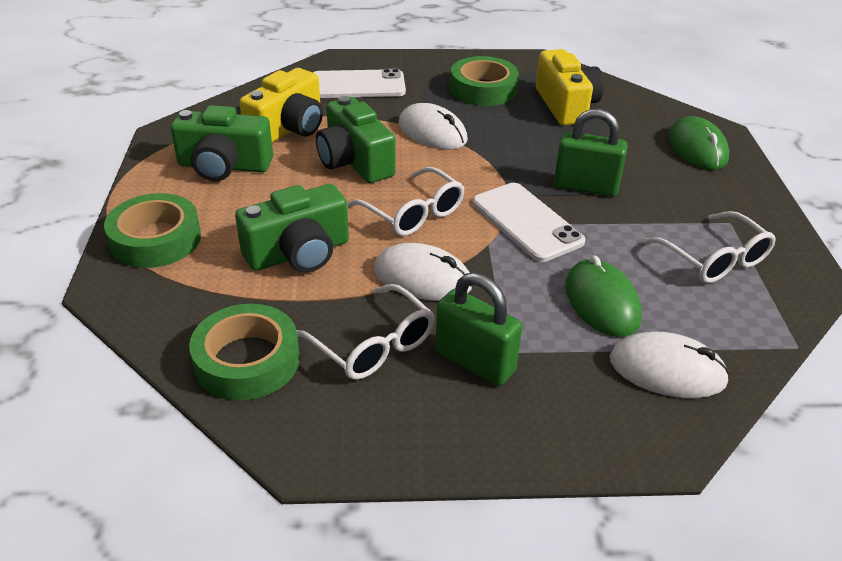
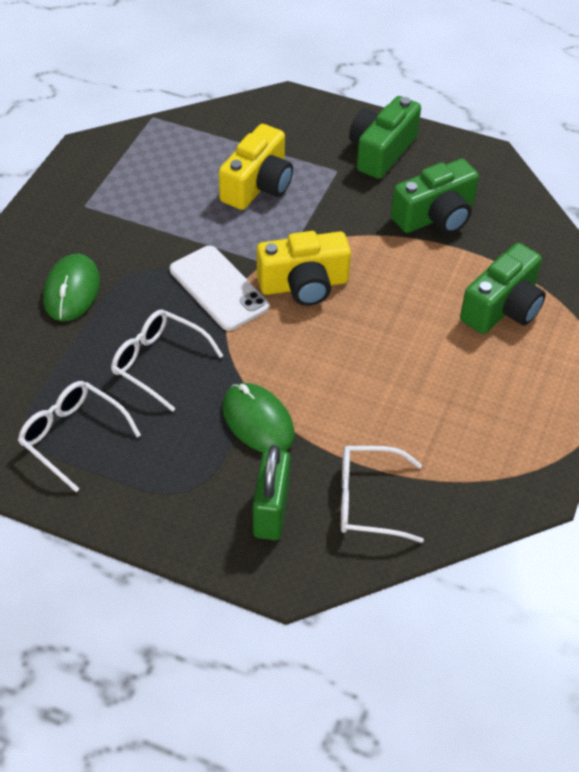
green padlock: [435,273,522,386] [554,109,628,197] = 2 -> [253,445,291,540] = 1
green tape: [104,193,201,268] [189,304,299,401] [450,56,519,106] = 3 -> none = 0
white mouse: [374,243,472,301] [399,103,468,150] [610,331,730,398] = 3 -> none = 0
white phone: [313,69,406,98] [472,183,585,262] = 2 -> [170,246,269,331] = 1

